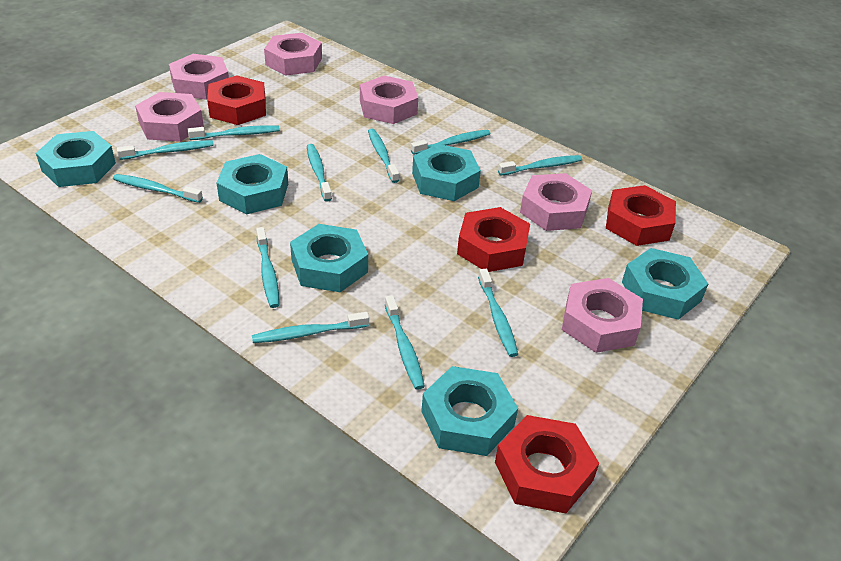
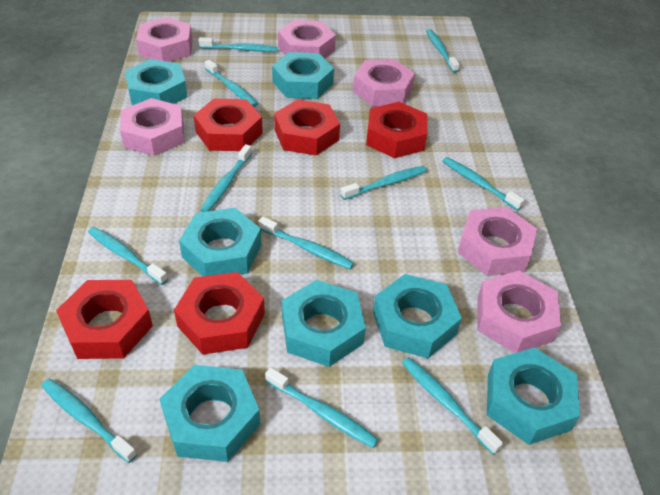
red nut: [207,75,266,125] [457,207,530,272] [495,415,599,513] [606,185,676,246] = 4 -> [56,280,153,359] [174,272,265,355] [194,99,263,151] [274,100,340,156] [366,102,427,158] = 5
turquoise nut: [36,131,116,187] [217,154,288,214] [290,224,368,292] [412,144,481,201] [421,366,518,456] [622,248,708,320] = 6 -> [125,59,187,105] [159,365,260,462] [179,208,261,276] [272,52,334,99] [282,280,366,367] [373,274,462,358] [487,347,580,445] = 7

